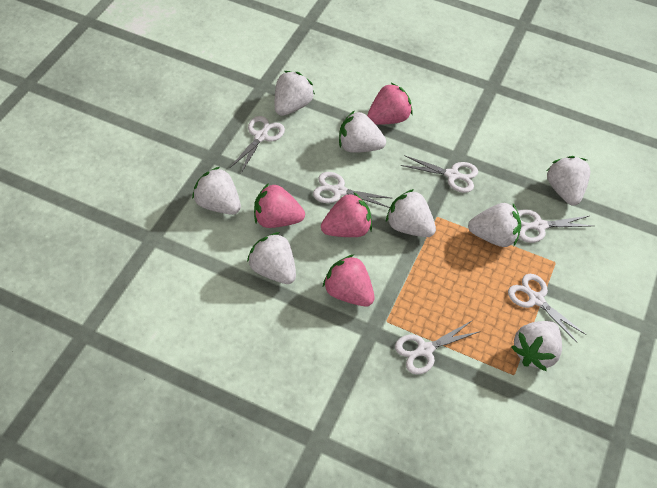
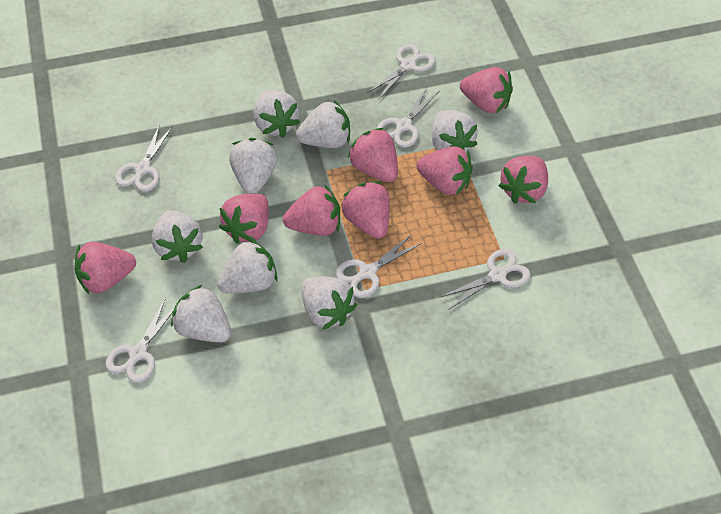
pink strawberry: [254,183,305,228] [321,193,372,237] [323,254,375,306] [367,83,413,125] = 4 -> [74,242,136,294] [219,193,269,244] [283,185,340,236] [341,181,390,239] [348,128,398,182] [417,147,473,195] [460,67,513,113] [498,156,548,204] = 8

